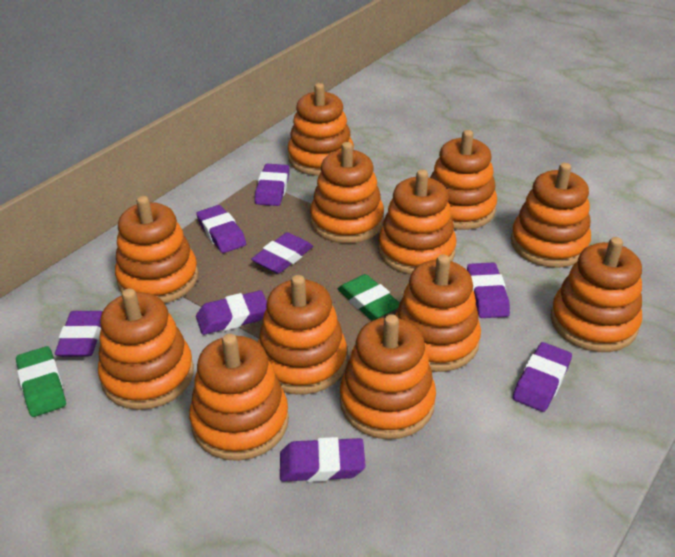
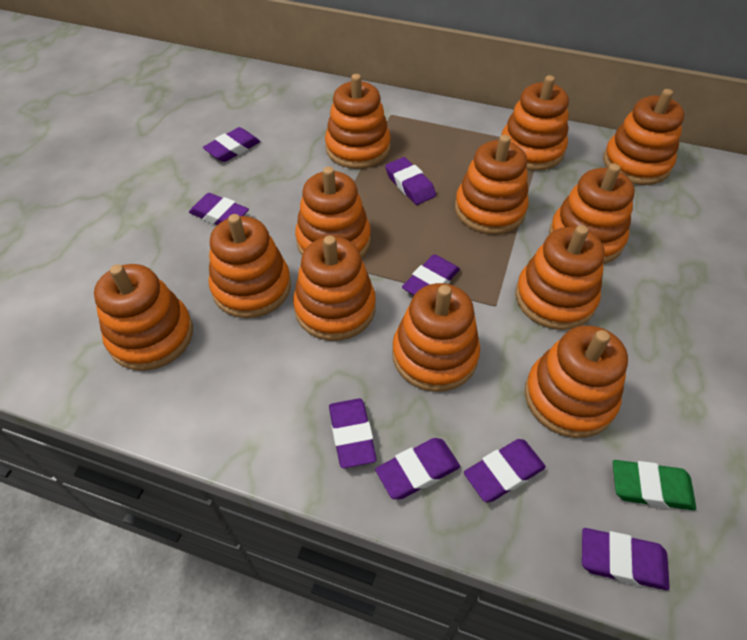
green eraser: [16,346,66,417] [338,274,400,320] = 2 -> [613,460,696,510] = 1

